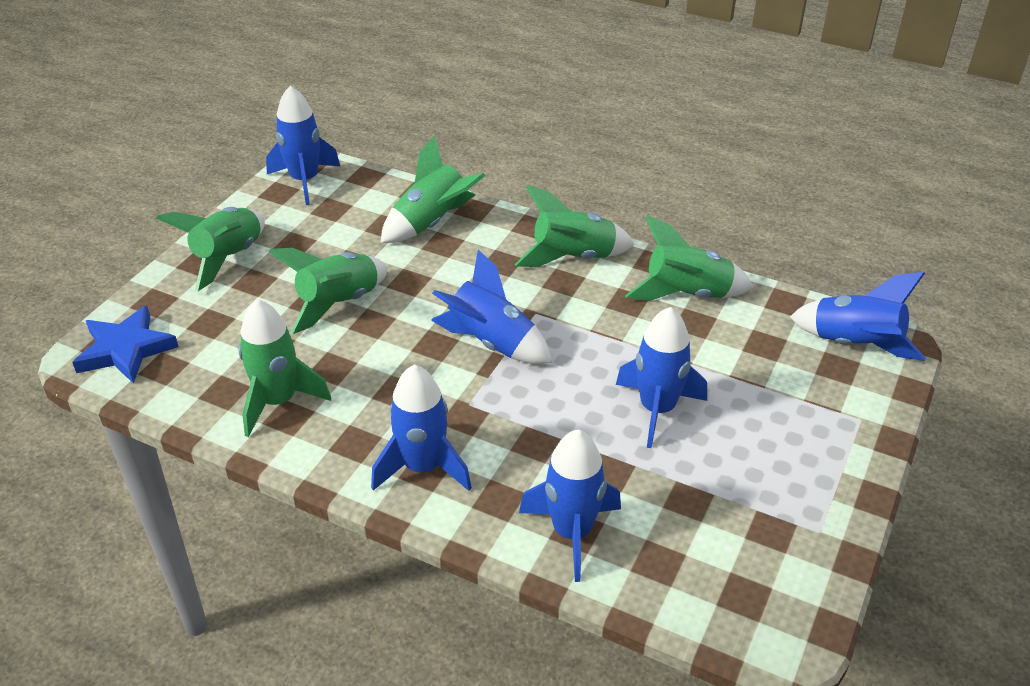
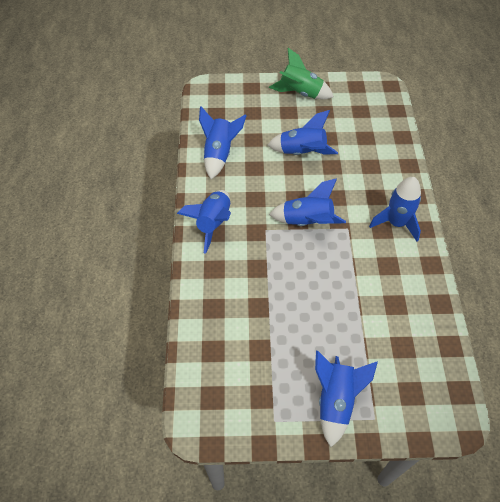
blue star: [72,306,179,384] = 1 -> none = 0
green rocket: [156,207,265,292] [239,299,331,437] [269,248,388,334] [381,136,485,243] [515,185,635,267] [625,215,753,301] = 6 -> [269,48,334,100] = 1

